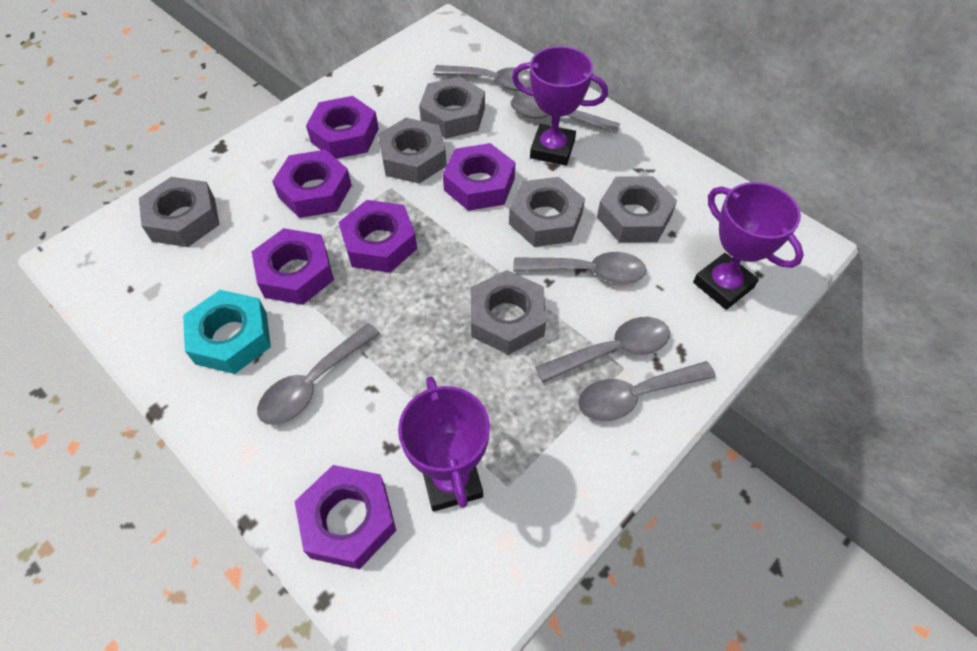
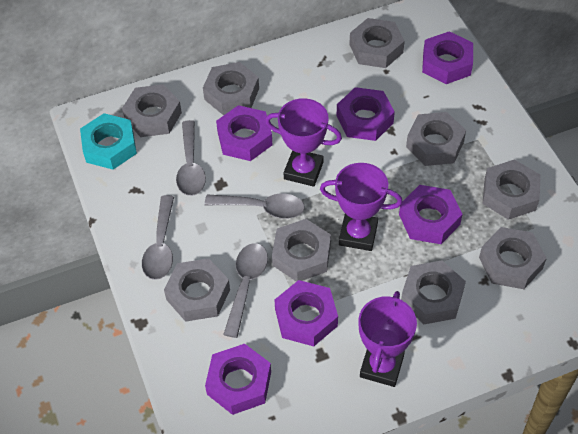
grey nut: [139,177,219,247] [378,118,447,184] [419,77,485,138] [471,270,546,355] [509,177,585,247] [597,176,677,243] = 6 -> [122,84,182,137] [164,258,230,322] [203,62,259,115] [272,219,331,282] [349,18,405,68] [401,260,466,324] [406,112,466,166] [479,227,547,289] [483,159,541,220] = 9
grey spoon: [257,323,380,425] [433,65,531,91] [511,94,620,134] [513,252,646,284] [535,317,670,383] [578,361,716,421] = 6 -> [142,195,174,280] [176,120,206,196] [205,194,305,219] [223,243,268,338] = 4

